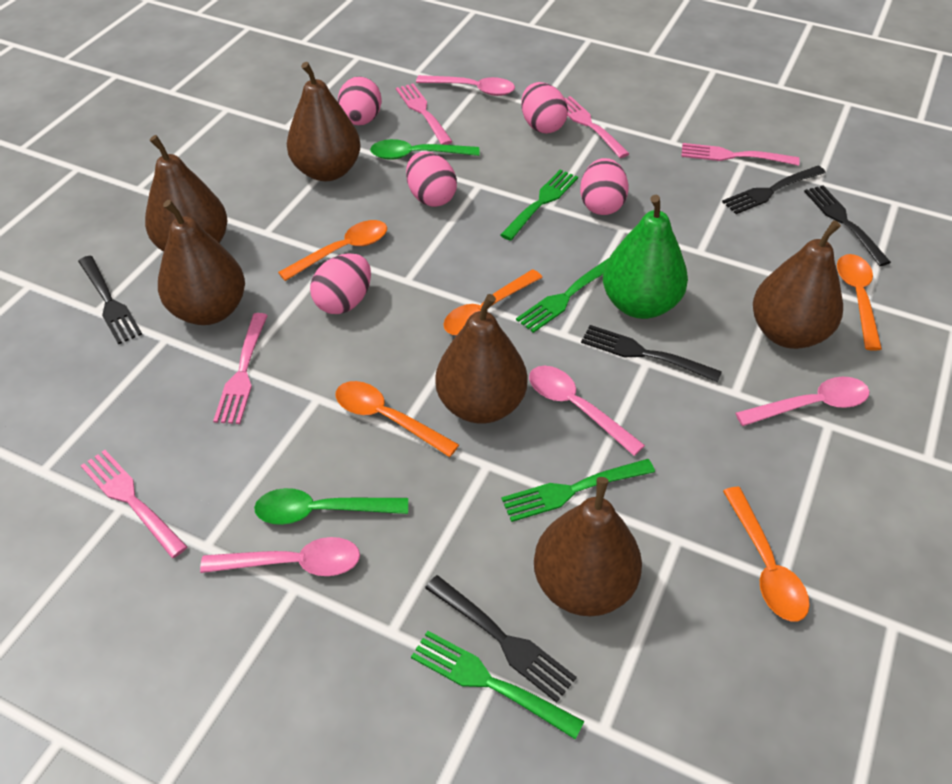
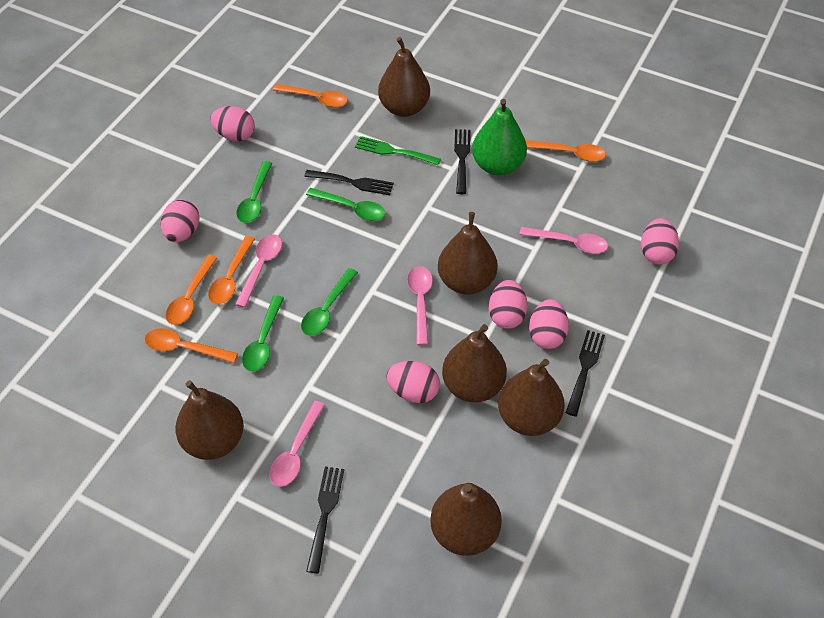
black fork: [78,255,142,344] [425,575,577,703] [581,325,722,382] [722,166,826,214] [804,185,891,266] = 5 -> [304,170,394,195] [306,467,344,573] [454,129,471,194] [566,330,605,417] = 4
green fork: [411,631,584,740] [500,170,578,241] [501,459,655,522] [516,258,609,333] = 4 -> [355,136,441,166] = 1
green spoon: [254,488,408,525] [370,139,480,160] = 2 -> [236,161,272,223] [242,295,284,371] [301,268,358,336] [306,188,386,221] = 4
pink egg: [310,253,371,314] [338,77,382,125] [406,152,457,207] [521,82,568,134] [580,158,628,215] = 5 -> [161,200,200,242] [210,106,255,141] [386,361,440,403] [489,280,528,329] [529,299,569,349] [641,218,679,264] = 6
pink fork: [81,450,188,558] [213,313,268,424] [396,83,453,145] [565,96,629,158] [681,143,800,166] = 5 -> none = 0

